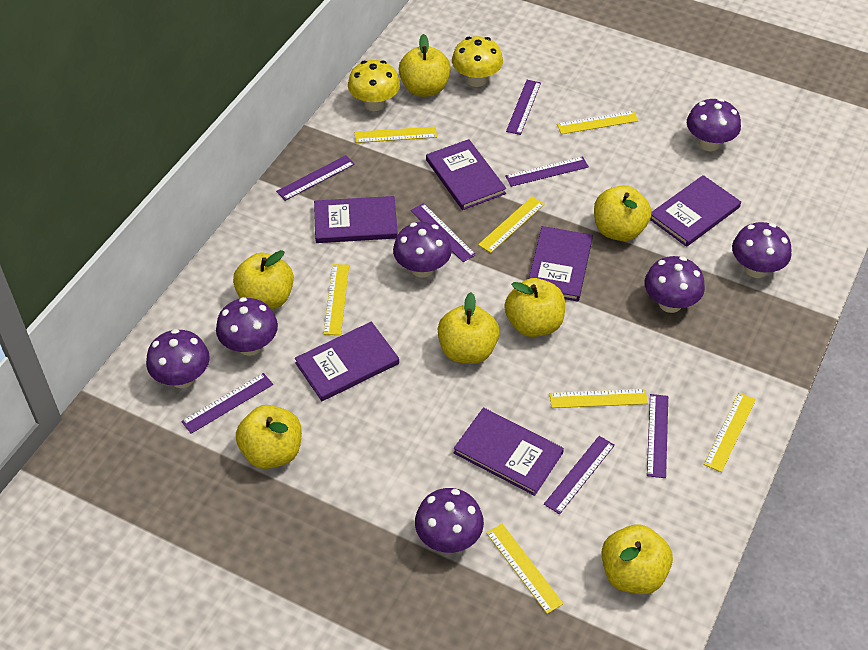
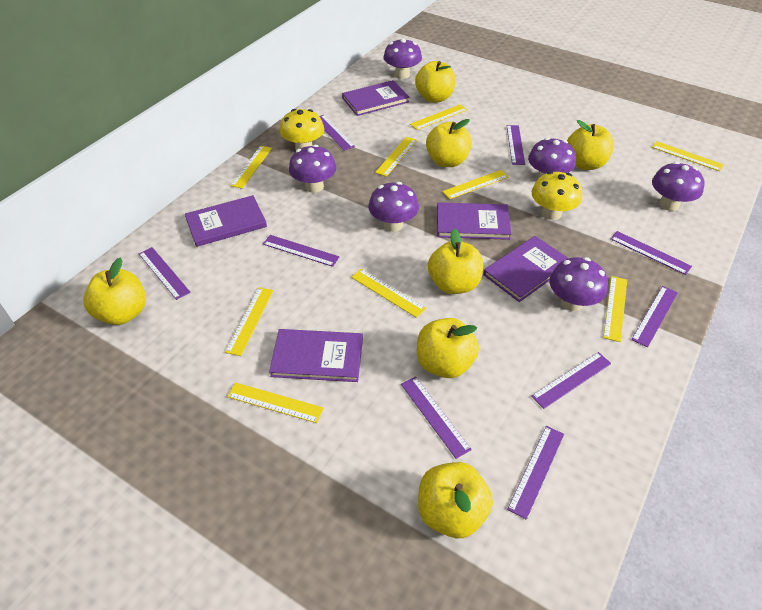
purple book: [295,321,399,401] [314,196,398,243] [426,139,506,210] [454,408,564,496] [529,226,593,302] [650,175,741,247] = 6 -> [185,195,267,247] [269,329,363,382] [342,80,409,116] [437,202,511,240] [483,236,569,302] = 5
purple mushroom: [146,329,210,388] [216,297,278,356] [393,222,452,278] [415,488,484,553] [644,256,705,313] [687,98,741,151] [732,222,791,278] = 7 -> [289,145,336,193] [368,182,419,232] [384,38,422,79] [528,137,576,179] [549,257,608,311] [652,162,704,211] = 6
purple ruler: [181,373,273,434] [276,155,355,201] [411,203,476,262] [505,156,589,187] [506,80,541,135] [544,436,615,514] [647,394,668,478] = 7 -> [139,247,191,300] [263,235,340,267] [320,115,355,151] [401,376,472,459] [507,125,525,165] [507,426,564,520] [531,352,611,409] [610,231,692,275] [631,286,678,348] = 9
yellow ruler: [324,264,349,335] [355,127,437,143] [478,197,545,253] [486,524,564,614] [549,389,648,408] [557,111,639,134] [704,393,756,472] = 7 -> [225,287,274,356] [227,382,324,423] [230,146,272,189] [351,269,426,318] [375,137,417,177] [410,105,467,130] [442,170,509,199] [603,276,627,342] [652,141,724,171] = 9

